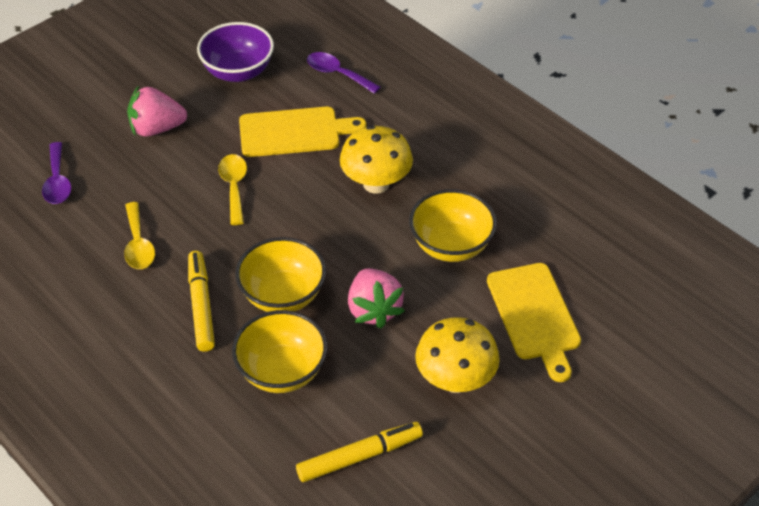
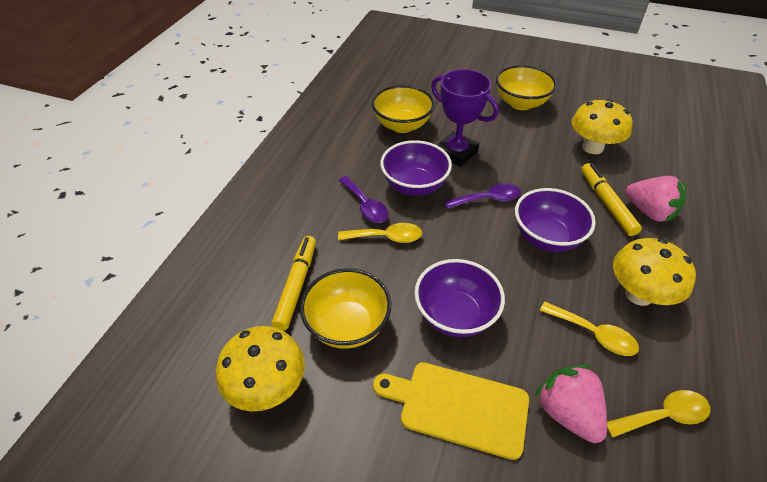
purple bowl: [197,22,274,82] = 1 -> [380,140,452,196] [414,259,505,337] [515,188,596,252] = 3
purple trophy: none = 0 -> [431,69,499,167] = 1
yellow cutting board: [239,107,366,157] [487,263,581,382] = 2 -> [373,362,529,460] = 1
yellow mushroom: [340,125,413,194] [415,317,500,393] = 2 -> [216,326,305,411] [572,99,633,154] [613,238,696,306] = 3
yellow spoon: [124,202,155,269] [218,154,247,225] = 2 -> [338,223,422,243] [540,302,639,356] [607,390,710,438] = 3

